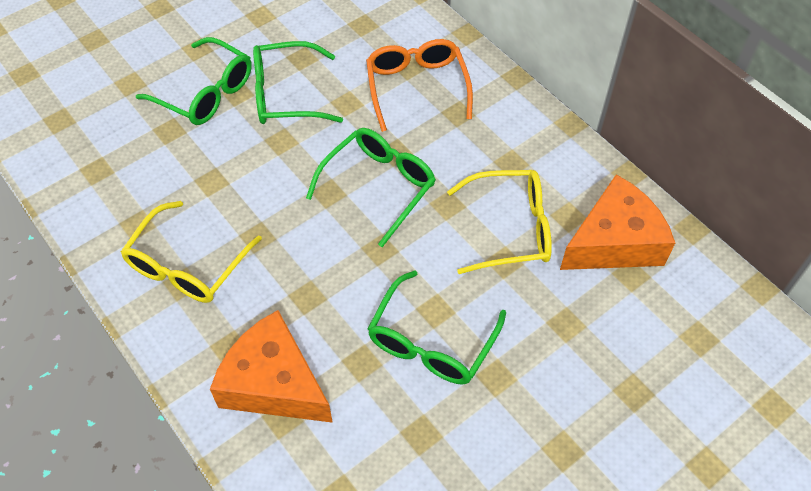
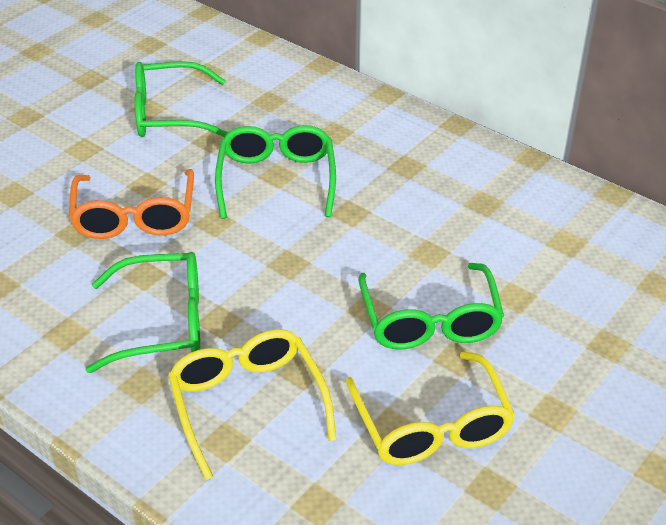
orange cheese: [210,310,333,423] [560,174,675,270] = 2 -> none = 0

